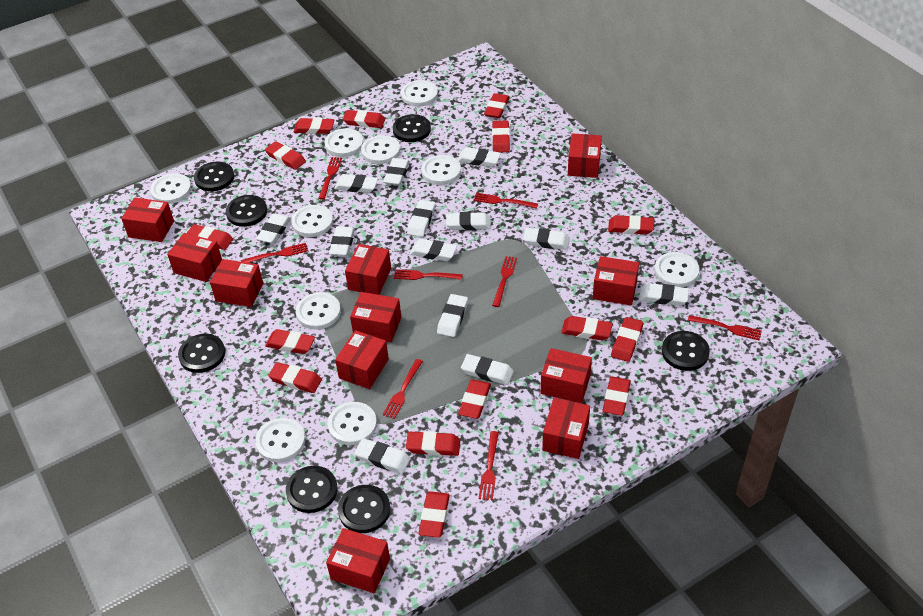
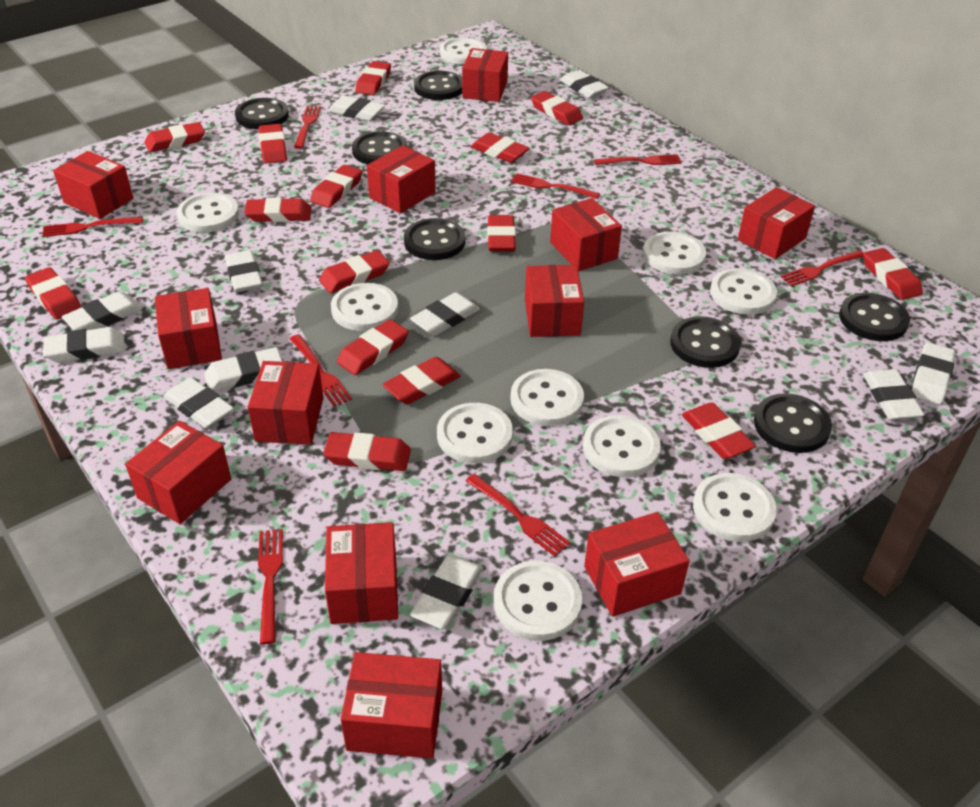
red box: [121,198,174,242] [167,233,222,282] [210,259,263,307] [326,528,390,593] [335,330,389,389] [345,244,391,295] [350,292,401,342] [541,348,592,403] [542,398,590,459] [568,133,602,178] [593,256,639,306] = 11 -> [53,151,133,219] [125,421,231,524] [155,288,222,369] [248,361,323,445] [325,522,398,624] [341,652,442,759] [367,145,436,214] [462,48,508,102] [525,265,584,337] [550,198,622,271] [584,512,690,617] [738,187,815,259] = 12
white eraser: [256,213,291,244] [329,226,355,256] [334,174,378,193] [354,438,411,474] [383,158,410,185] [407,200,435,237] [410,239,457,261] [437,294,468,337] [446,212,491,230] [458,147,501,167] [461,354,514,385] [523,228,570,250] [639,283,689,306] = 13 -> [43,327,125,363] [62,291,143,331] [163,377,234,428] [204,347,283,391] [225,250,263,292] [328,96,385,121] [410,292,480,336] [410,555,483,629] [560,70,609,98] [863,369,925,420] [912,342,955,404] = 11

